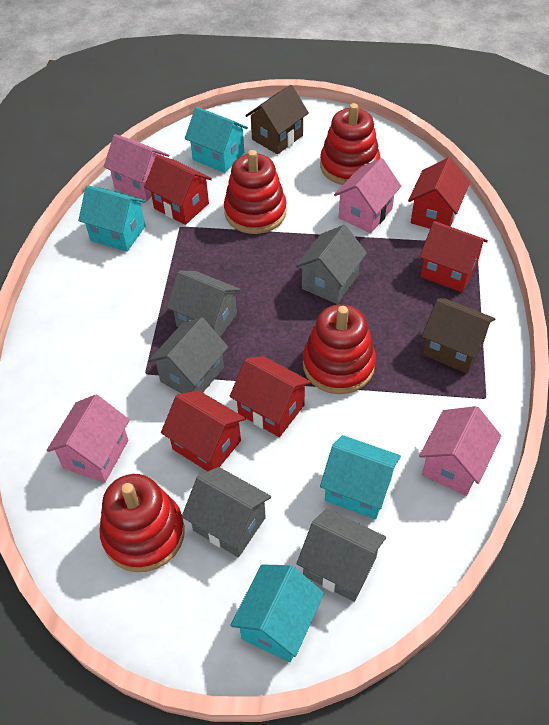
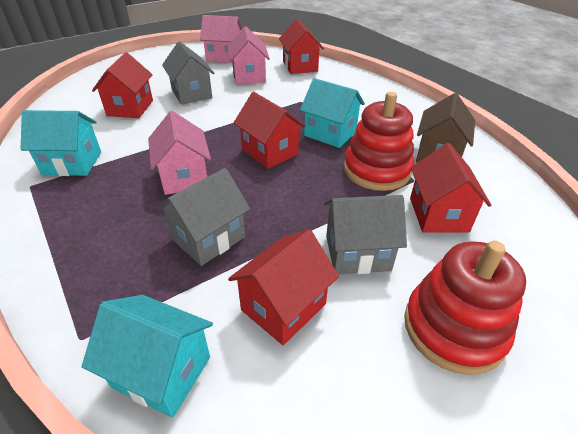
brown house: [245,85,309,154] [422,298,495,373] = 2 -> [416,93,475,163] = 1
grey house: [149,317,228,393] [166,271,241,337] [182,467,271,557] [296,225,367,304] [297,509,386,602] = 5 -> [157,168,250,266] [162,41,214,105] [324,195,407,274] = 3
pink house: [46,395,130,483] [104,134,169,202] [334,158,401,233] [419,406,501,496] = 4 -> [148,111,211,195] [200,15,243,63] [228,27,270,84] = 3
red stacking toy: [99,474,185,572] [224,150,286,234] [303,304,376,394] [320,103,380,185] = 4 -> [344,92,414,191] [404,241,526,375] = 2
turquoise house: [78,185,146,252] [185,107,248,173] [230,564,324,662] [320,435,401,519] = 4 -> [21,110,101,176] [82,295,213,418] [300,78,365,148] = 3

